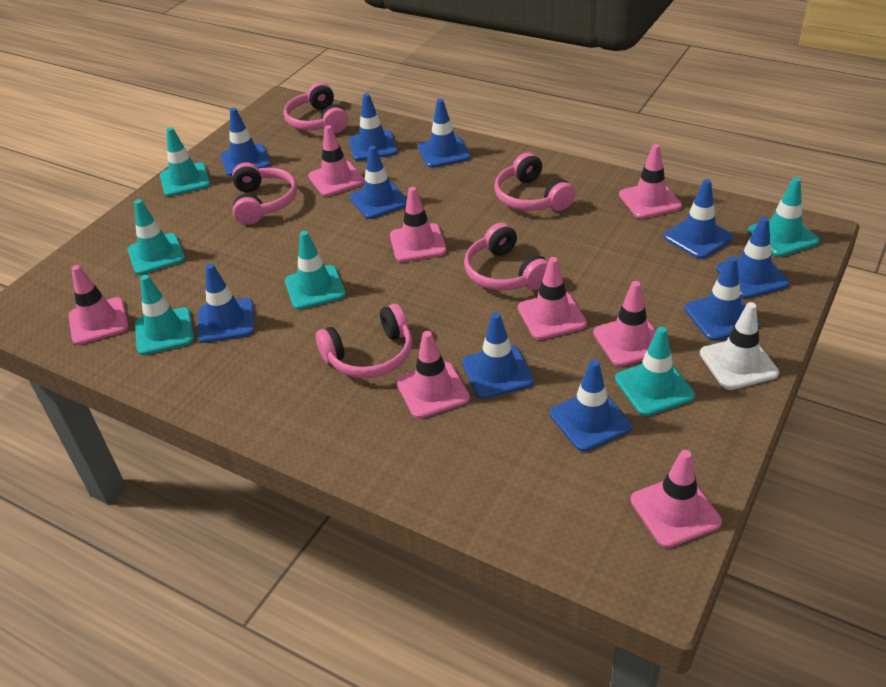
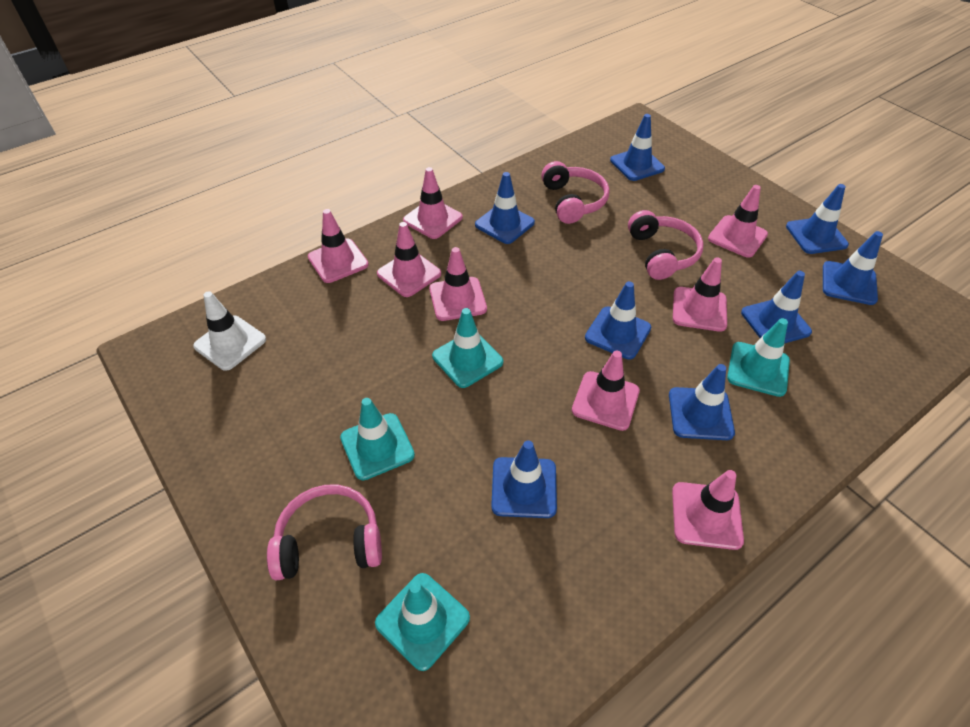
blue traffic cone: [198,264,254,343] [221,108,271,176] [349,93,397,161] [350,146,407,219] [418,99,471,168] [462,312,534,399] [550,359,632,452] [664,179,734,259] [685,256,760,341] [716,217,790,298] = 10 -> [475,172,535,244] [491,440,557,518] [585,281,651,360] [610,114,665,181] [669,364,735,440] [741,271,812,343] [786,184,849,254] [823,231,883,305] = 8
pink headphones: [232,162,297,225] [284,82,348,133] [316,304,412,378] [464,223,548,291] [494,152,575,211] = 5 -> [267,485,382,581] [541,161,609,224] [628,210,704,280] = 3
turquoise traffic cone: [127,199,185,275] [135,275,194,355] [160,127,210,196] [285,231,346,310] [615,326,695,416] [748,177,820,257] = 6 -> [340,398,415,481] [375,573,470,671] [432,308,503,388] [727,318,790,397] = 4

